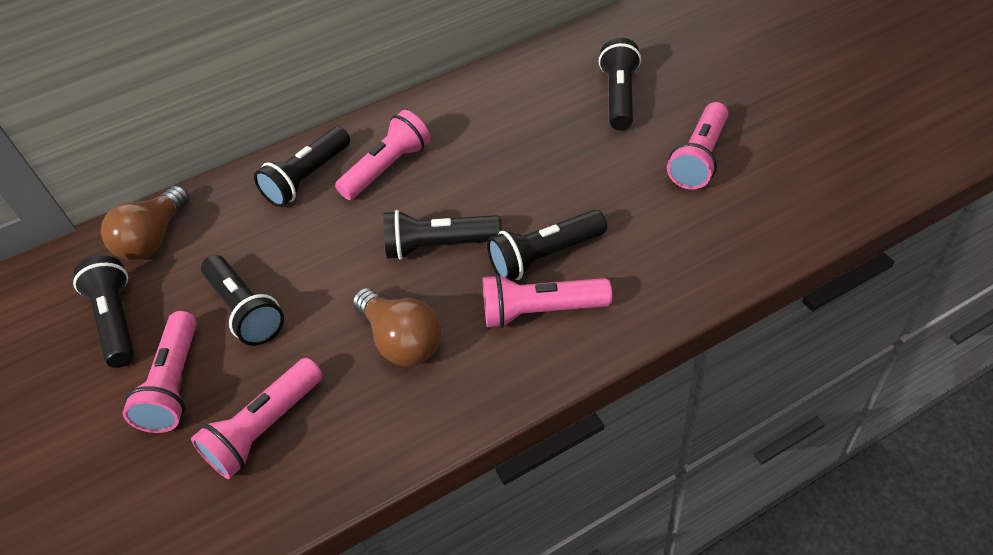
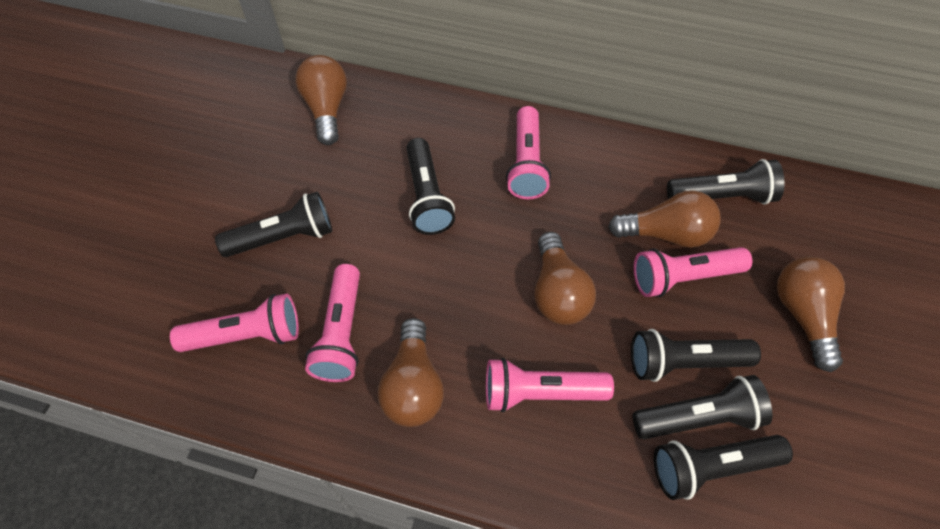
brown light bulb: [101,185,189,260] [353,288,441,366] = 2 -> [295,55,347,145] [378,318,444,427] [534,232,596,325] [608,190,721,248] [777,257,845,372] = 5

